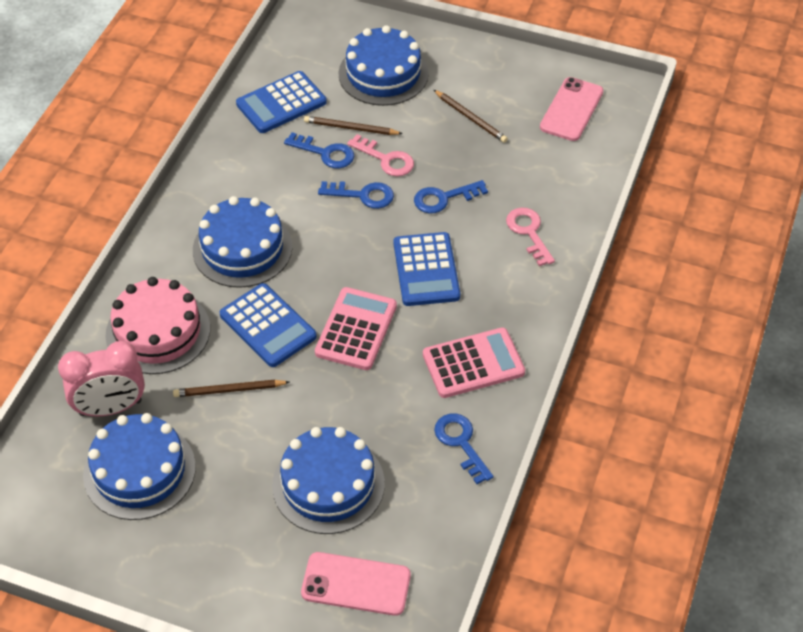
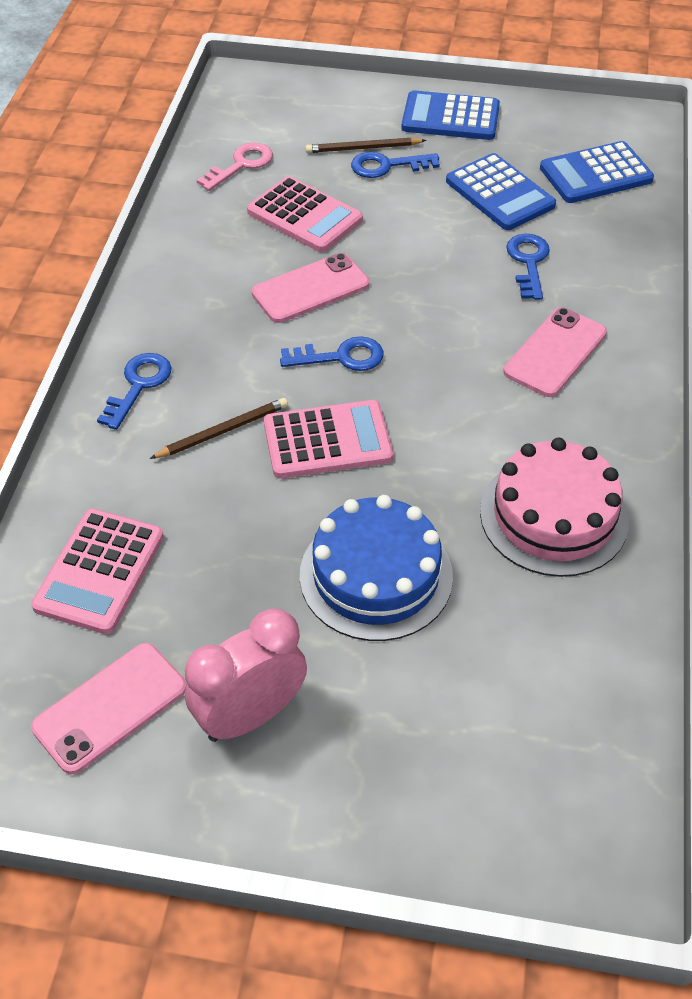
blue cake: [83,413,196,520] [193,196,292,288] [272,427,385,534] [338,25,429,106] = 4 -> [300,495,453,641] = 1
brown pencil: [173,380,290,397] [304,116,403,135] [434,90,508,143] = 3 -> [150,398,288,459] [305,138,426,153] = 2
pink calculator: [315,287,397,370] [423,327,525,398] = 2 -> [31,508,164,634] [247,176,363,252] [264,400,393,479] = 3
pink key: [347,134,414,176] [506,208,555,266] = 2 -> [197,143,273,191] = 1
pink phone: [301,552,411,616] [540,77,603,141] = 2 -> [31,643,187,774] [252,253,369,323] [503,308,607,397] = 3

